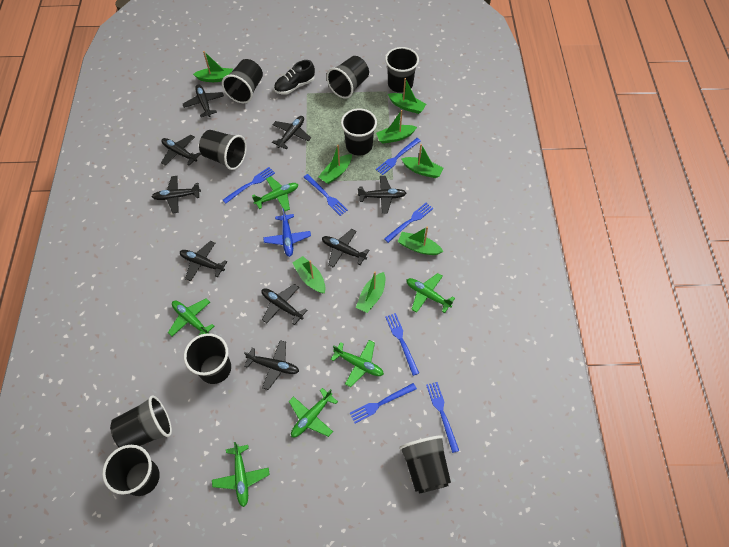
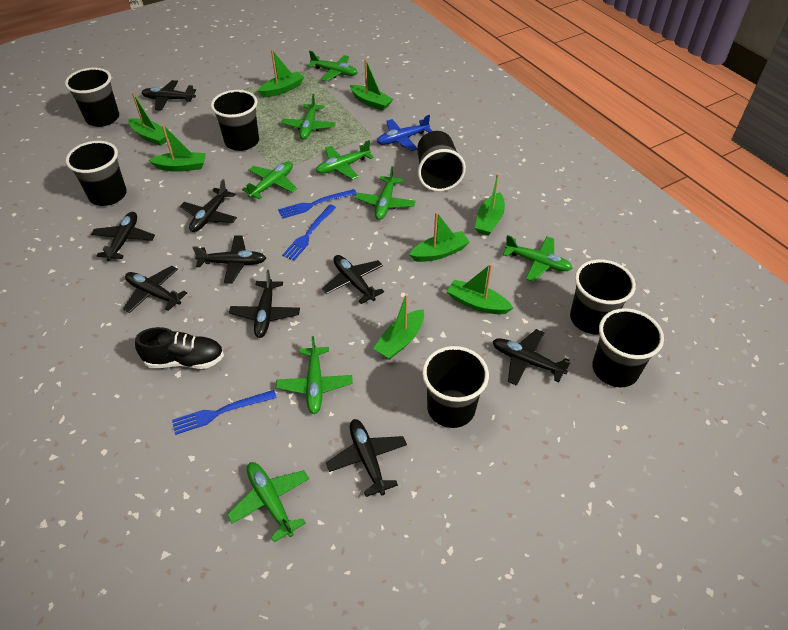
black cup: [102,445,160,496] [110,395,172,447] [184,333,231,384] [199,130,247,170] [222,59,263,103] [326,56,369,99] [341,108,377,155] [385,47,419,93] [399,435,451,494] = 9 -> [65,68,119,127] [66,141,127,206] [211,90,259,151] [417,131,466,191] [422,346,489,428] [570,259,636,334] [592,308,664,387] = 7
blue fork: [223,167,275,204] [304,174,348,216] [350,383,417,424] [376,138,421,175] [384,203,433,243] [386,313,419,376] [426,382,459,453] = 7 -> [172,390,277,435] [278,189,357,219] [282,205,336,261] = 3
green plane: [168,298,214,336] [212,442,270,507] [252,176,298,211] [289,388,338,437] [331,340,384,387] [406,273,455,313] = 6 -> [227,462,309,542] [242,162,297,200] [276,336,353,414] [281,94,336,140] [308,51,358,81] [316,140,374,180] [355,166,416,220] [503,235,572,282] = 8

